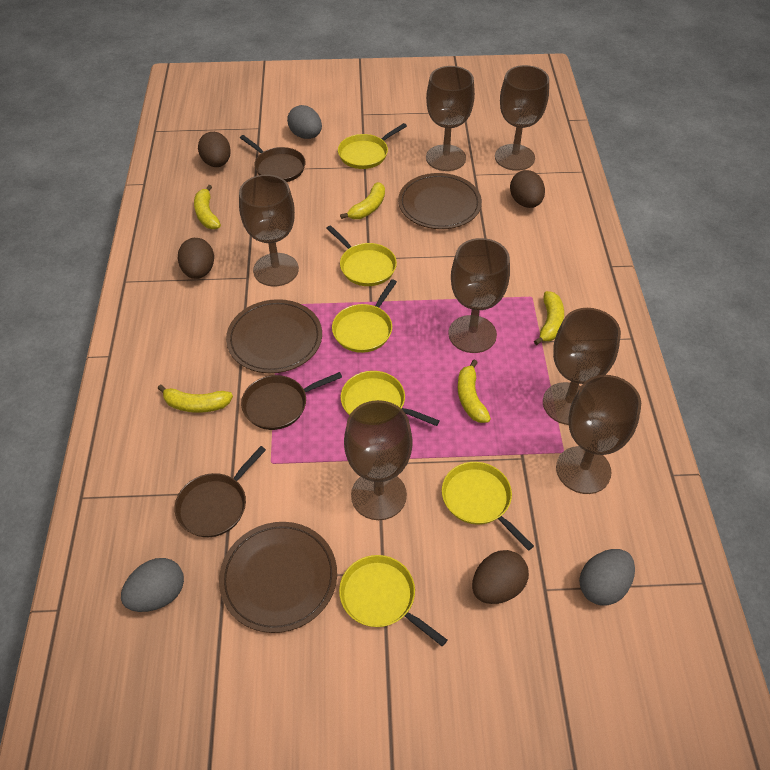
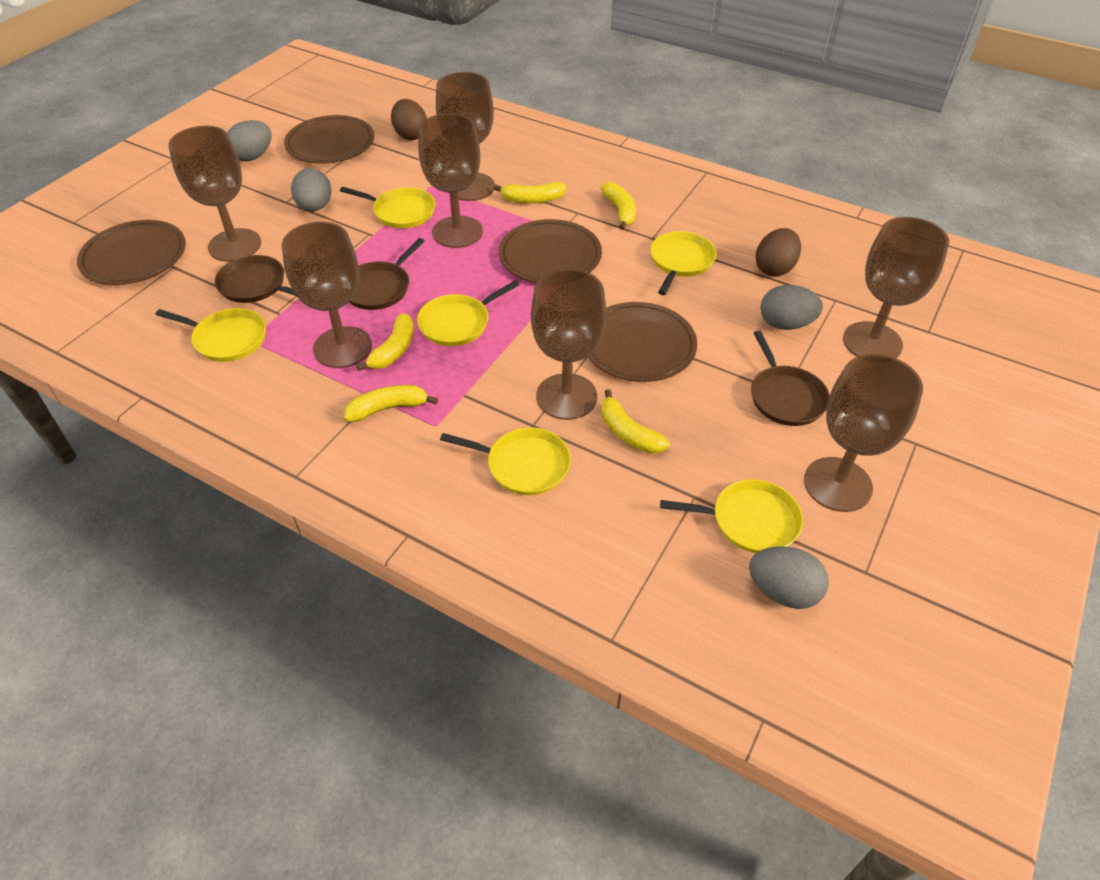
brown egg: [178,238,214,279] [198,132,231,167] [472,550,529,604] [510,170,545,208] = 4 -> [391,99,427,140] [755,228,801,277] = 2
brown plate: [219,522,337,633] [226,299,322,373] [398,173,482,229] = 3 -> [77,220,186,285] [284,115,374,164] [499,219,602,283] [588,302,697,382] = 4
grey egg: [121,558,184,612] [287,105,322,139] [579,549,635,606] = 3 -> [227,120,272,161] [291,168,331,212] [749,546,829,609] [761,285,823,330] = 4

